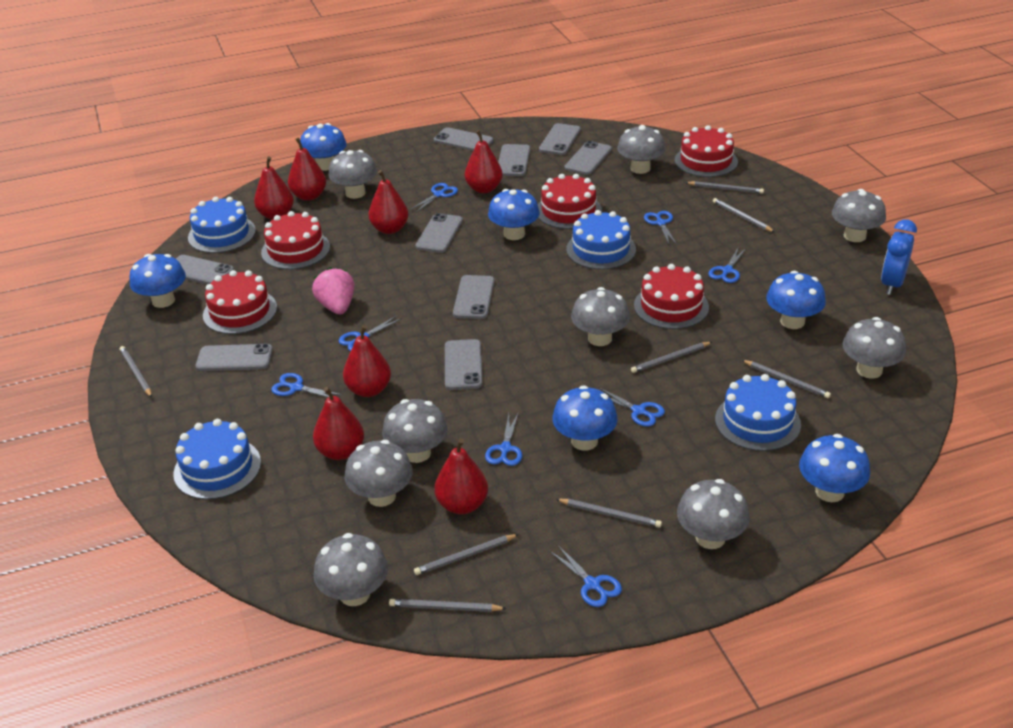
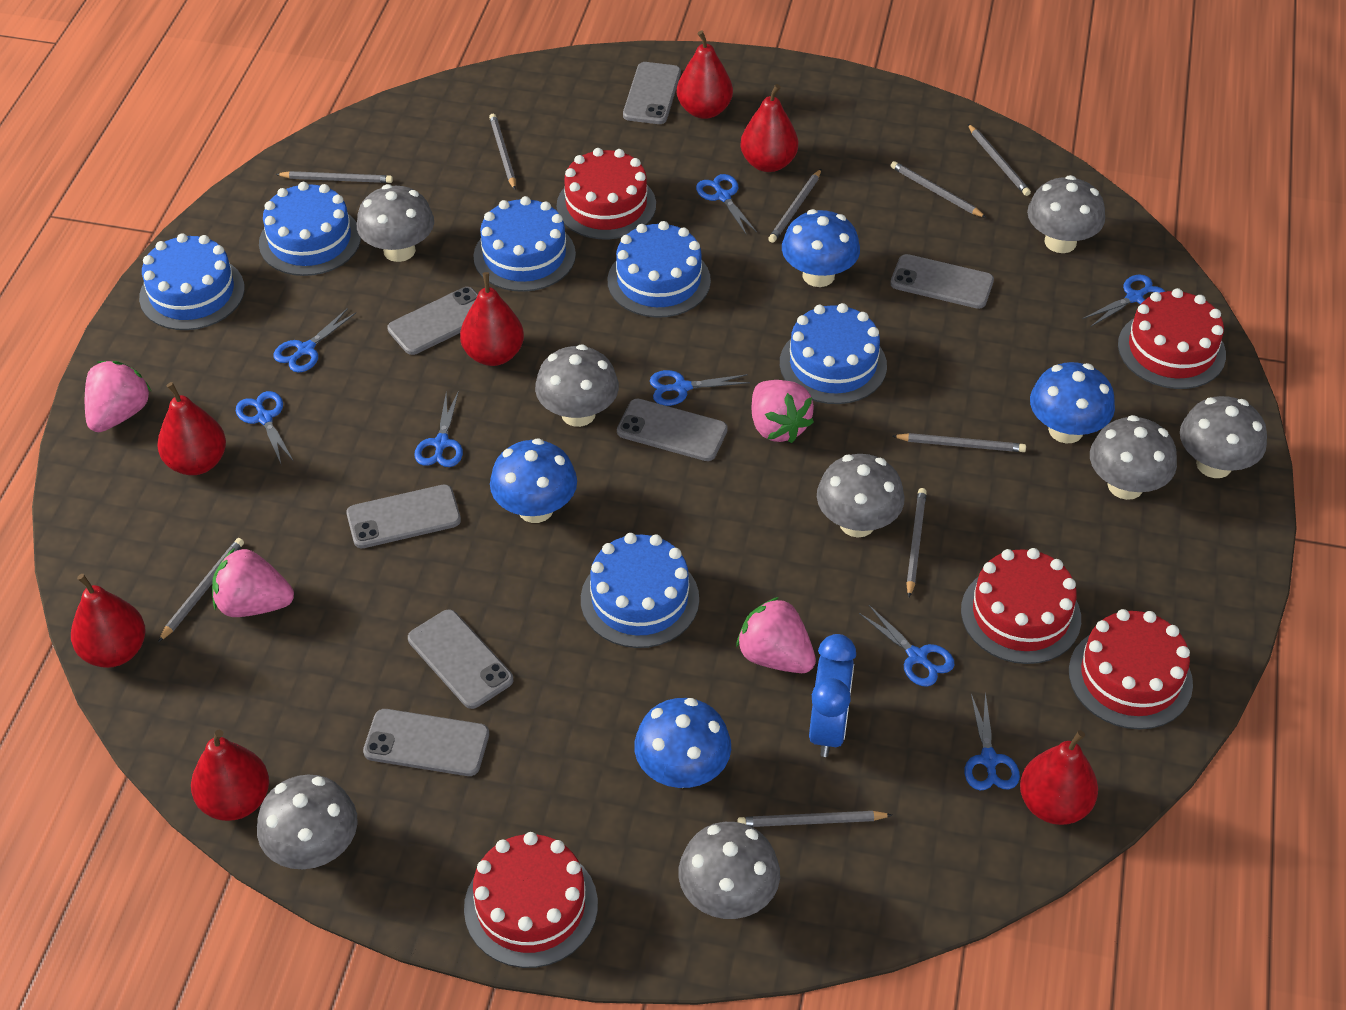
blue cake: [173,419,261,500] [188,197,256,253] [566,210,636,270] [715,374,801,451] = 4 -> [139,233,245,330] [259,182,361,276] [473,196,576,292] [581,533,699,648] [608,221,711,318] [780,303,887,404] = 6
blue mushroom: [130,254,186,308] [300,123,347,171] [488,189,540,240] [552,385,618,451] [766,271,826,329] [799,434,870,502] = 6 -> [490,438,577,523] [634,698,731,788] [782,209,860,287] [1030,362,1115,444] = 4
grey mushroom: [314,533,388,606] [329,150,377,199] [345,440,413,507] [382,399,448,463] [571,287,630,346] [617,125,665,174] [677,479,750,549] [832,189,886,242] [843,317,906,379] = 9 -> [257,775,358,869] [357,184,434,262] [535,344,619,427] [678,822,780,919] [817,454,905,538] [1027,175,1105,253] [1090,415,1177,500] [1180,396,1267,478] = 8
grey pencil: [120,346,152,397] [389,599,507,612] [414,534,519,575] [556,499,662,528] [631,342,712,373] [685,181,764,194] [713,198,775,232] [742,360,831,398] = 8 -> [158,538,244,642] [275,171,393,183] [489,114,516,190] [737,811,892,827] [768,169,821,243] [891,161,987,218] [893,433,1026,452] [906,488,927,597] [968,124,1031,196] = 9
grey phone: [176,255,234,285] [195,344,273,371] [415,213,463,253] [434,127,493,151] [445,339,483,390] [453,275,495,319] [498,144,530,176] [539,123,581,155] [565,141,612,175] = 9 -> [347,485,461,548] [363,709,489,776] [387,287,478,355] [408,609,513,709] [617,399,728,461] [623,62,681,124] [890,254,994,309] = 7
pink strawberry: [312,267,354,314] = 1 -> [85,361,151,432] [212,548,294,617] [736,597,816,673] [752,380,814,443] = 4

